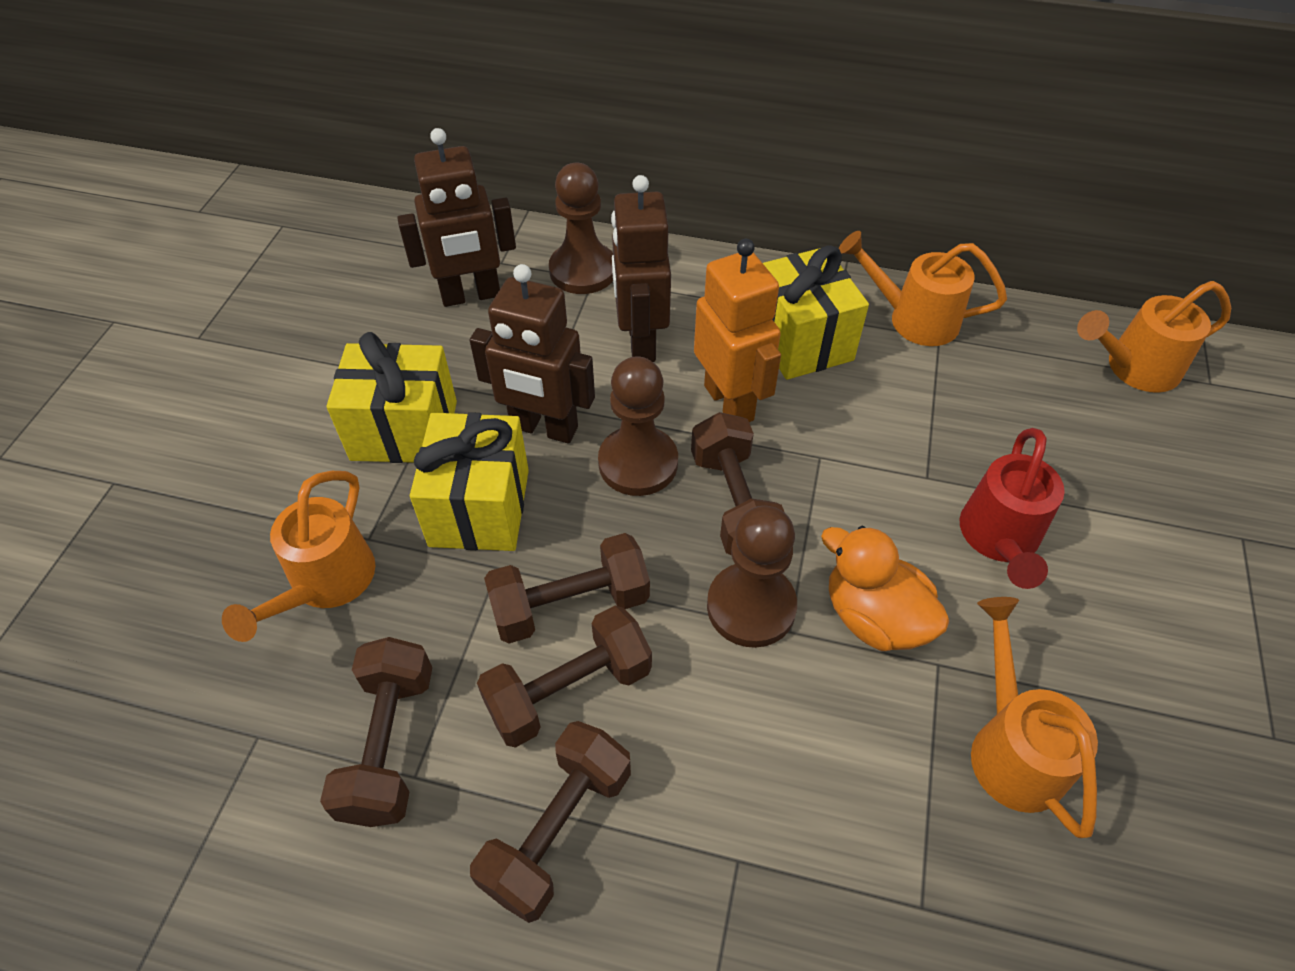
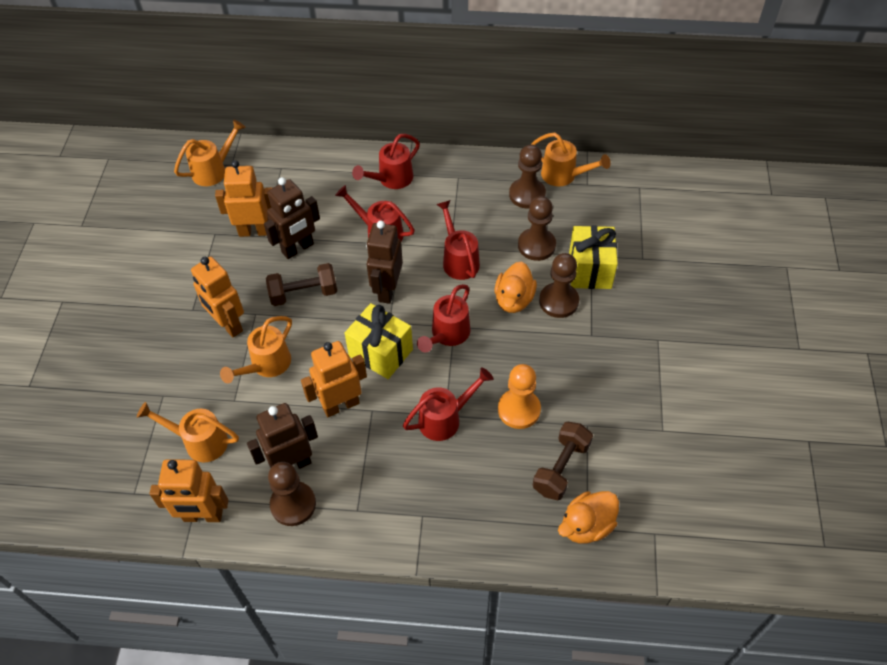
brown dumbbell: [320,637,432,827] [470,721,631,923] [477,606,652,748] [484,533,650,643] [691,412,785,556] = 5 -> [266,263,337,306] [533,422,593,500] = 2
brown pawn: [549,163,613,294] [598,356,678,496] [707,506,797,648] = 3 -> [268,462,316,526] [509,145,546,209] [518,196,556,261] [539,253,579,318] = 4
orange duck: [821,526,949,651] = 1 -> [495,261,537,313] [558,491,619,544] = 2
orange pawn: none = 0 -> [498,364,541,429] = 1
orange robot: [694,239,781,422] = 1 -> [149,459,228,522] [191,257,244,337] [215,160,272,237] [301,341,367,417] = 4
red watering can: [960,428,1065,589] = 1 -> [335,185,415,241] [352,134,420,189] [403,367,493,441] [417,284,471,352] [436,200,480,280] = 5
yellow gift: [326,332,457,463] [410,412,529,551] [763,245,869,380] = 3 -> [345,303,413,379] [569,226,618,289] = 2

